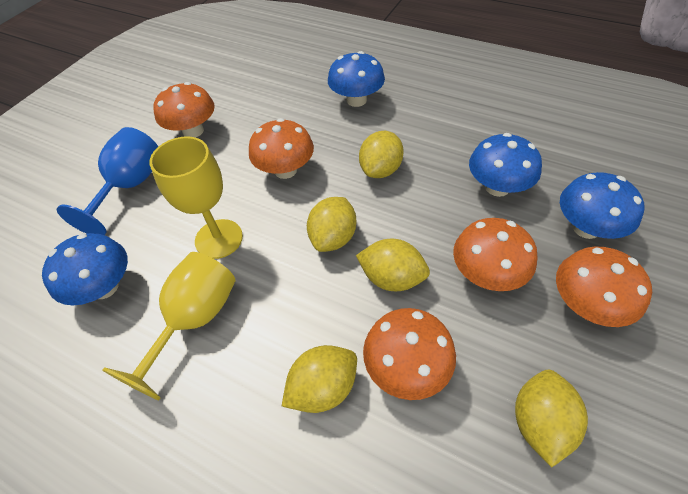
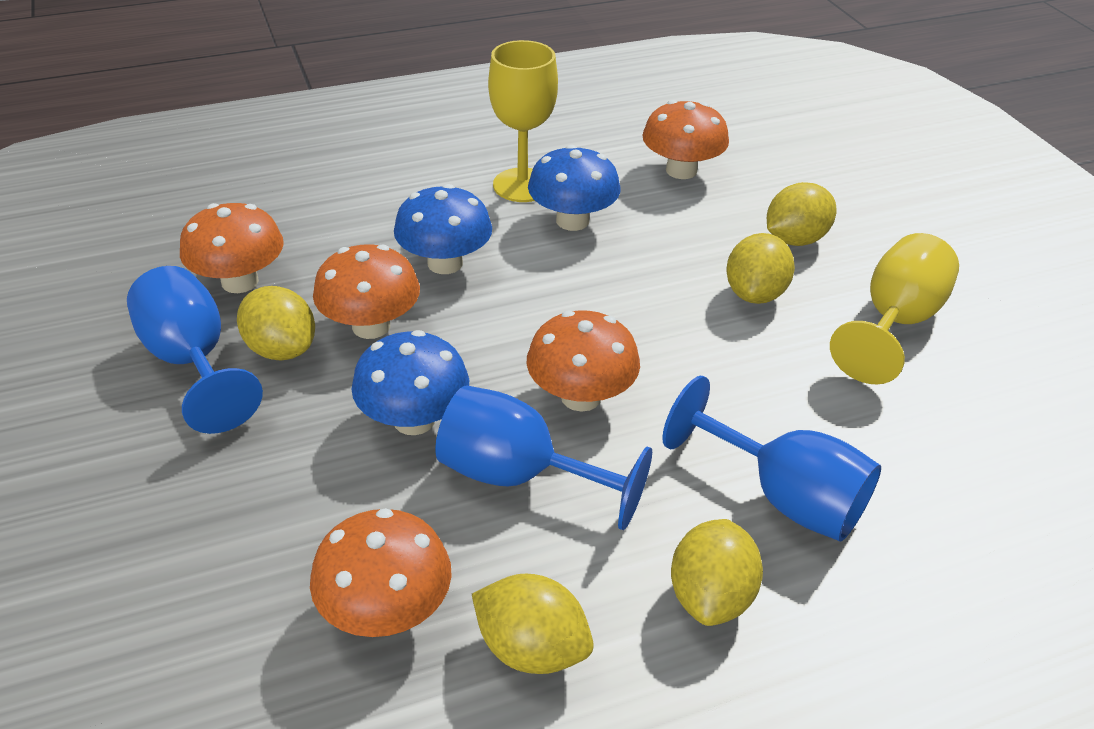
blue goblet: [57,127,158,235] = 1 -> [127,266,263,434] [435,386,652,530] [662,376,881,542] = 3
blue mushroom: [42,233,128,305] [328,51,385,107] [469,133,542,197] [560,172,645,239] = 4 -> [351,330,469,435] [394,184,492,274] [528,145,621,231] = 3

